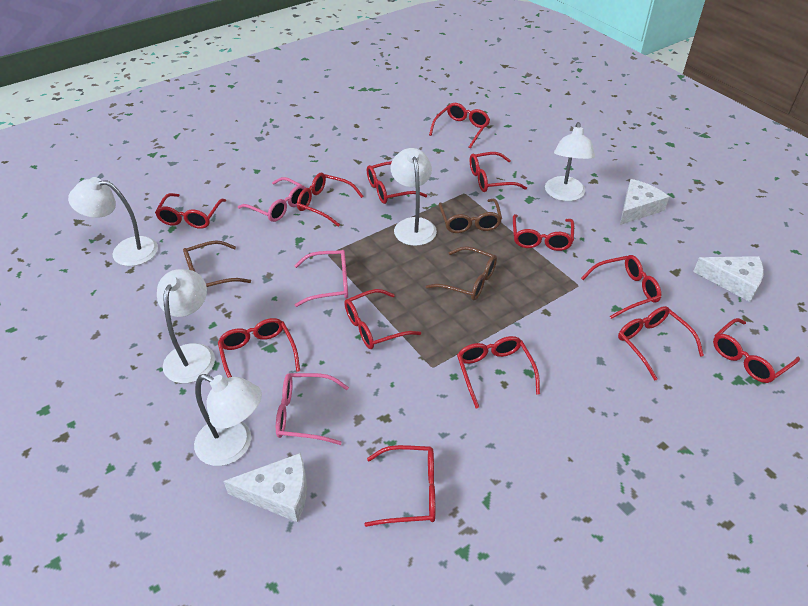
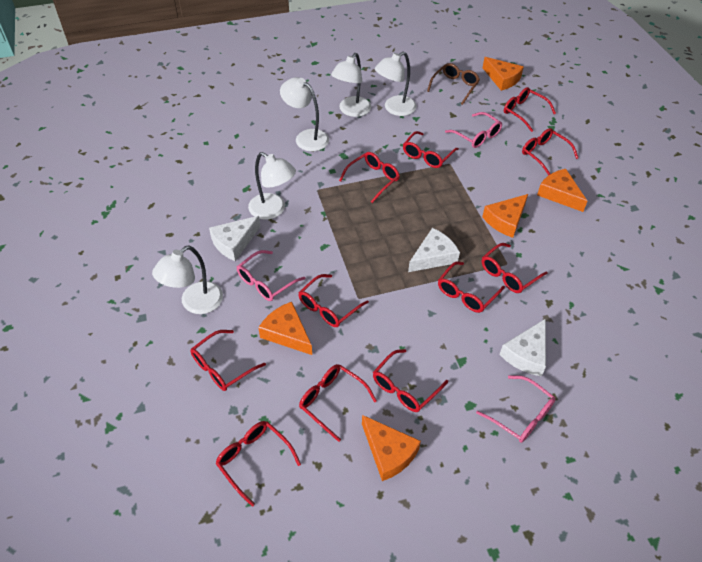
brown glasses: [183,240,251,287] [425,246,497,300] [439,199,502,233] = 3 -> [427,63,480,105] = 1
orange cheese: none = 0 -> [258,302,312,355] [362,415,421,481] [482,194,528,238] [483,57,524,91] [537,169,588,212] = 5
red glasses: [155,193,226,229] [218,318,300,378] [297,172,363,227] [345,289,421,349] [364,445,435,527] [367,161,427,204] [429,103,490,148] [457,336,540,409] [470,152,527,192] [513,214,574,251] [581,255,661,319] [618,306,704,381] [713,318,800,383] = 13 -> [190,330,266,391] [215,421,301,507] [298,274,369,327] [299,364,377,442] [339,152,400,203] [373,349,448,412] [403,131,459,168] [438,261,505,313] [482,243,548,293] [504,87,556,132] [522,128,578,175] = 11

